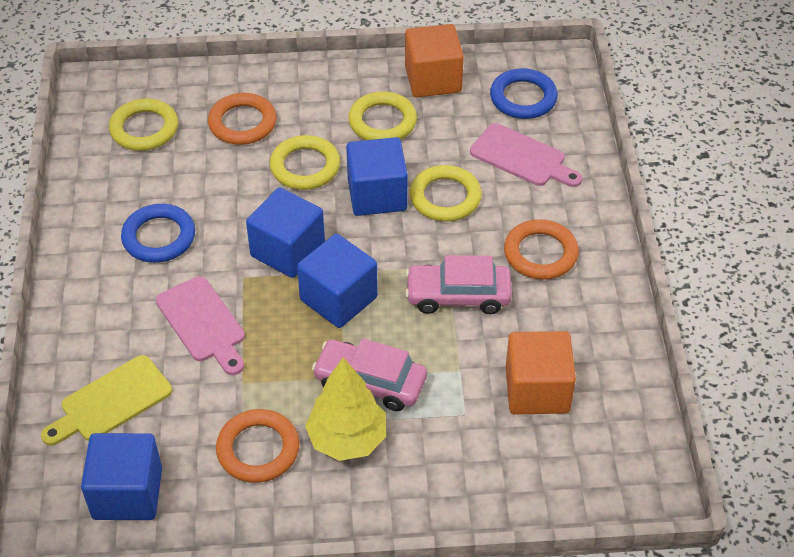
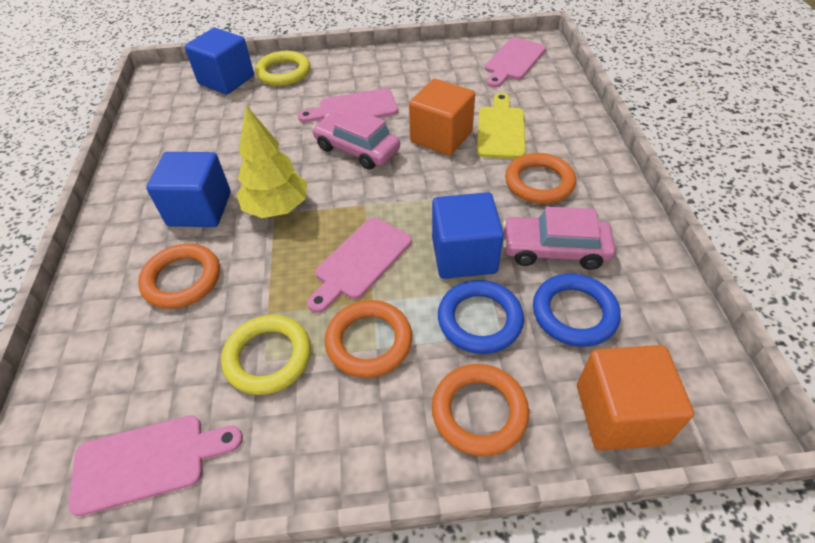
blue cube: [81,433,162,520] [246,187,325,278] [297,234,378,328] [346,137,408,216] = 4 -> [146,152,231,227] [185,28,254,94] [432,192,504,279] = 3
orange ring: [208,93,277,145] [216,409,300,483] [504,219,579,280] = 3 -> [138,244,220,309] [325,300,412,378] [432,364,529,456] [505,153,576,204] = 4
pink cutting board: [156,276,245,375] [470,123,583,187] = 2 -> [69,415,243,516] [298,88,398,122] [307,218,412,313] [485,37,546,88] = 4
yellow ring: [109,98,178,151] [270,135,340,190] [348,91,417,140] [410,165,482,222] = 4 -> [221,315,311,395] [255,51,310,86] = 2

